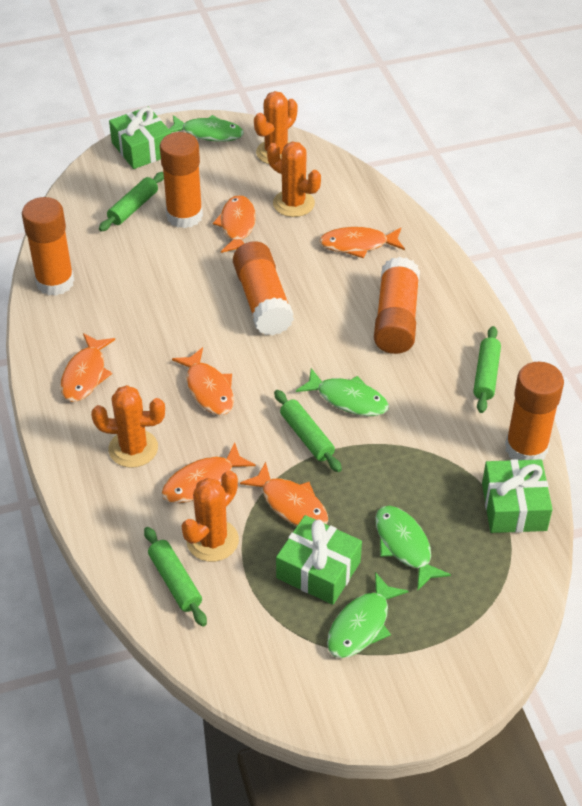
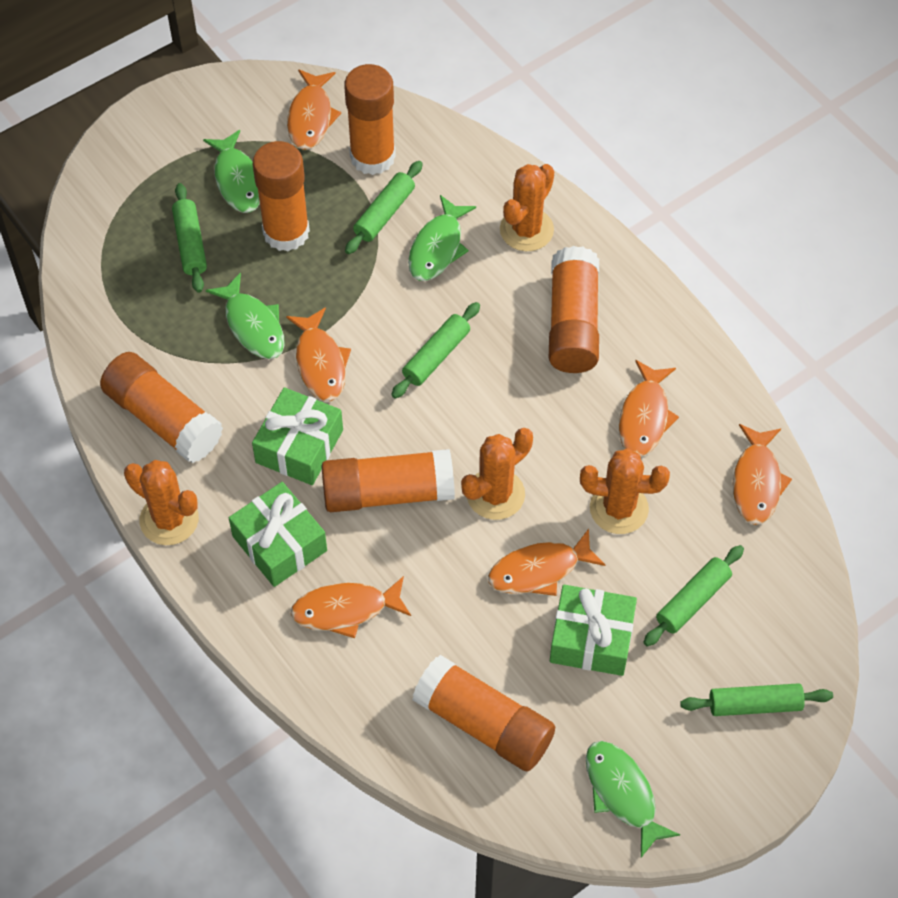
green rolling pin: [99,172,164,232] [144,527,207,627] [274,390,342,472] [473,326,501,413] = 4 -> [172,183,207,293] [345,161,423,254] [391,302,480,399] [643,545,744,647] [680,683,833,716] = 5
orange glue stick: [22,197,74,296] [160,132,203,228] [233,241,294,336] [374,257,420,354] [505,361,564,460] = 5 -> [100,352,223,463] [253,141,310,252] [321,449,455,512] [344,64,396,175] [413,655,556,772] [549,246,599,373] = 6

